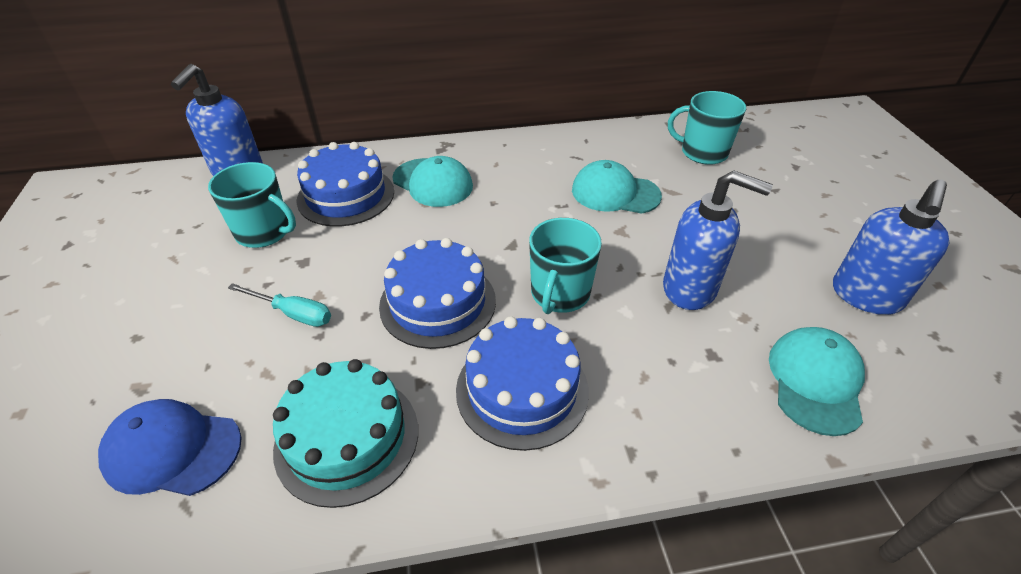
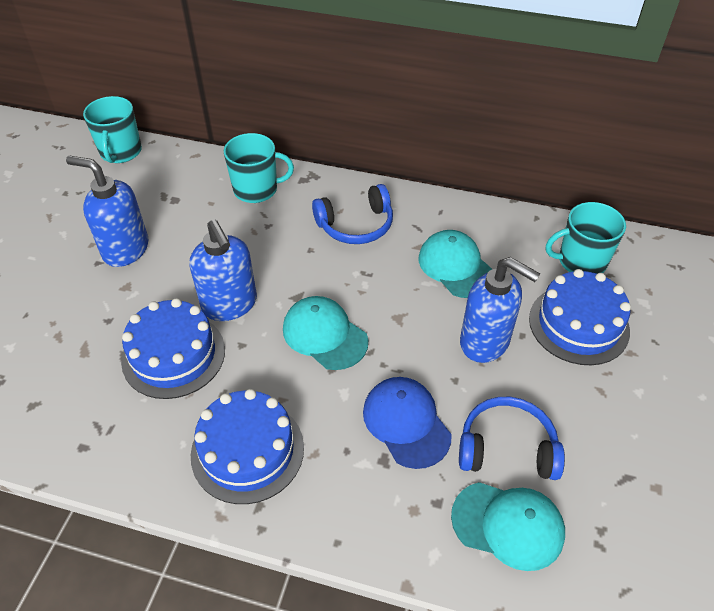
blue headphones: none = 0 -> [312,184,393,244] [459,397,565,480] = 2
turquoise cake: [273,359,418,508] = 1 -> none = 0
turquoise screwdriver: [228,283,331,327] = 1 -> none = 0

